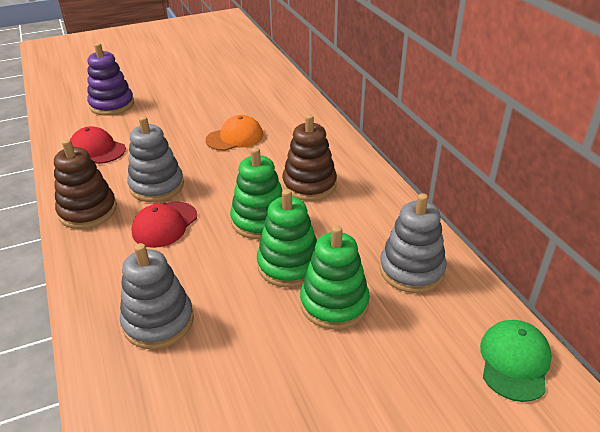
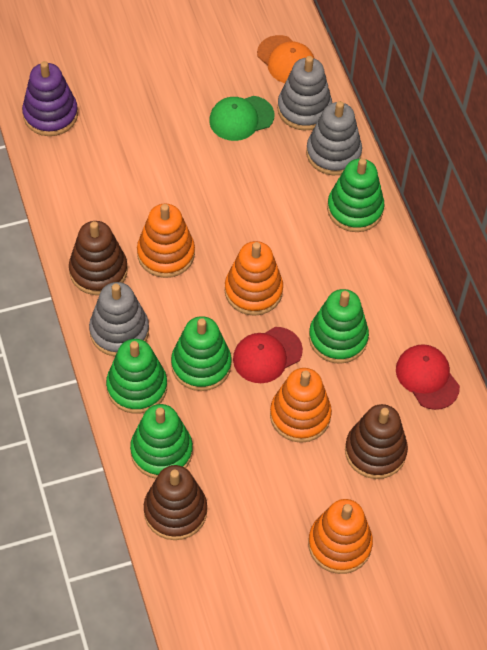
brown stacking toy: [54,139,117,229] [282,114,337,201] = 2 -> [69,221,127,295] [144,465,207,540] [345,404,408,479] = 3
green stacking toy: [230,147,282,239] [257,189,317,288] [300,225,370,330] = 3 -> [106,339,167,414] [130,404,193,479] [171,316,231,391] [309,289,369,364] [327,158,385,232] = 5
orange stacking toy: none = 0 -> [137,203,195,278] [225,241,283,316] [270,368,332,443] [308,499,373,574] = 4

